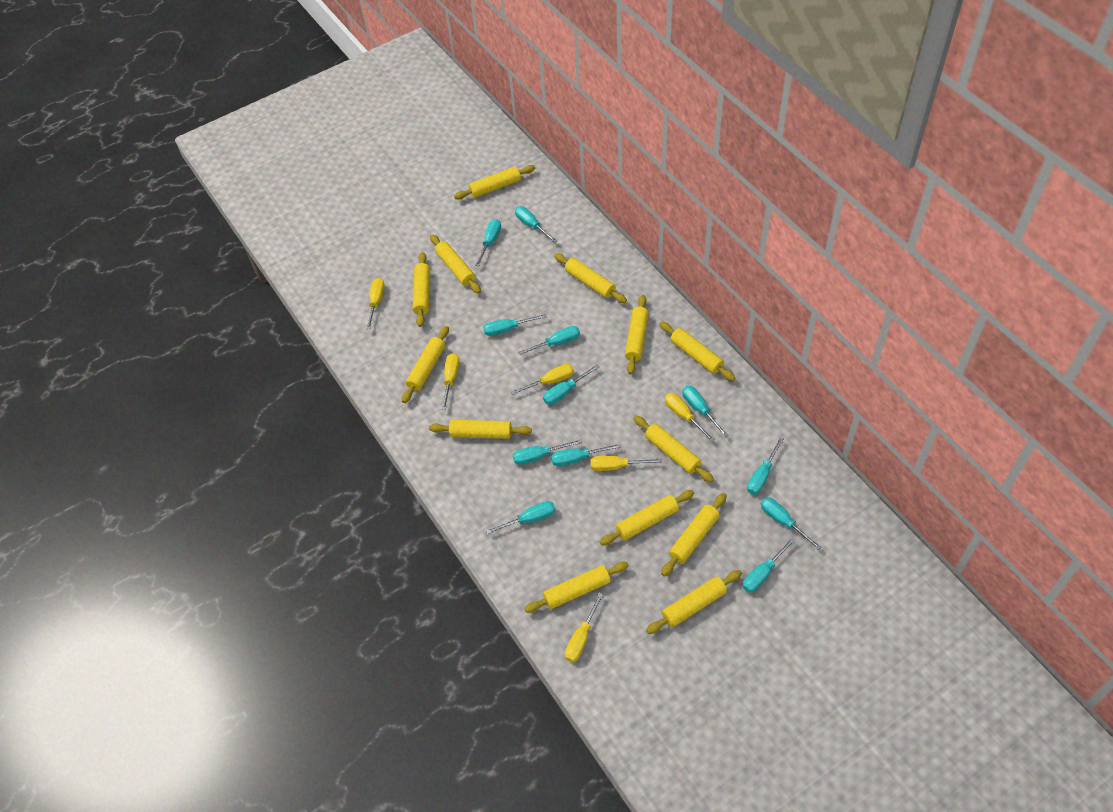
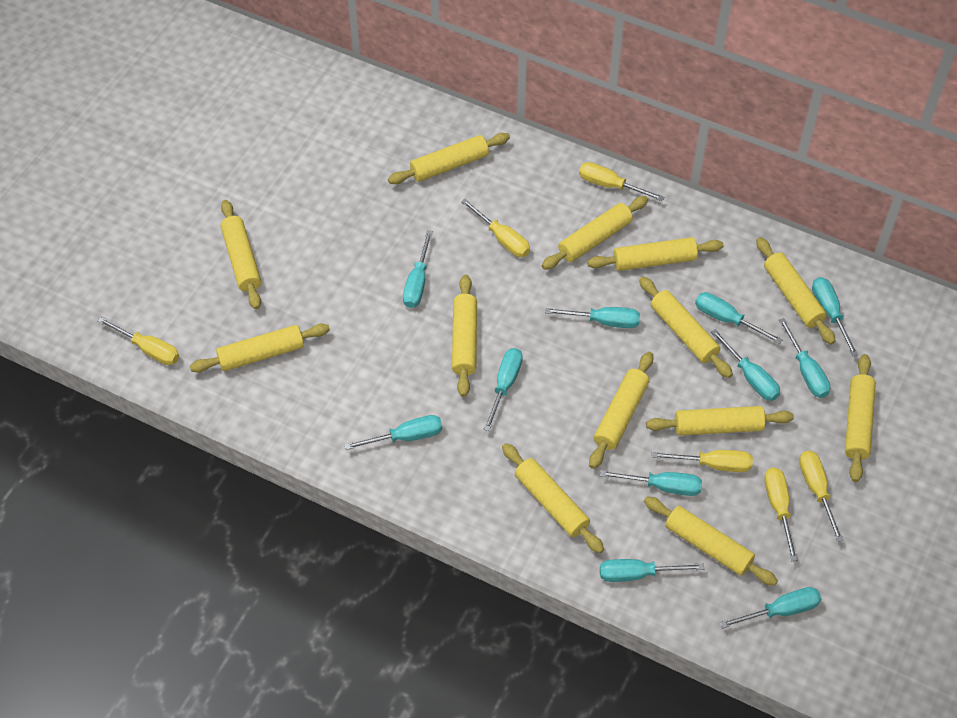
turquoise screwdriver: [475,219,501,266] [483,314,547,336] [486,501,556,534] [513,440,582,465] [515,206,557,243] [518,326,580,355] [543,364,599,405] [551,444,621,466] [682,386,728,437] [743,537,795,592] [747,437,784,495] [761,497,821,550] = 12 -> [344,415,442,450] [403,230,433,308] [484,348,523,431] [545,307,640,328] [600,470,702,496] [600,559,704,582] [695,292,783,344] [711,329,780,401] [720,587,821,628] [779,318,830,398] [812,277,858,356] = 11

